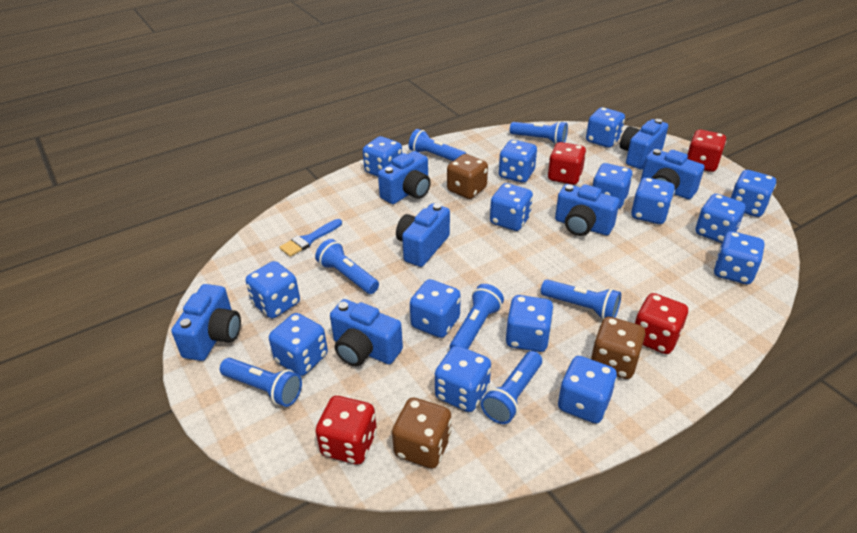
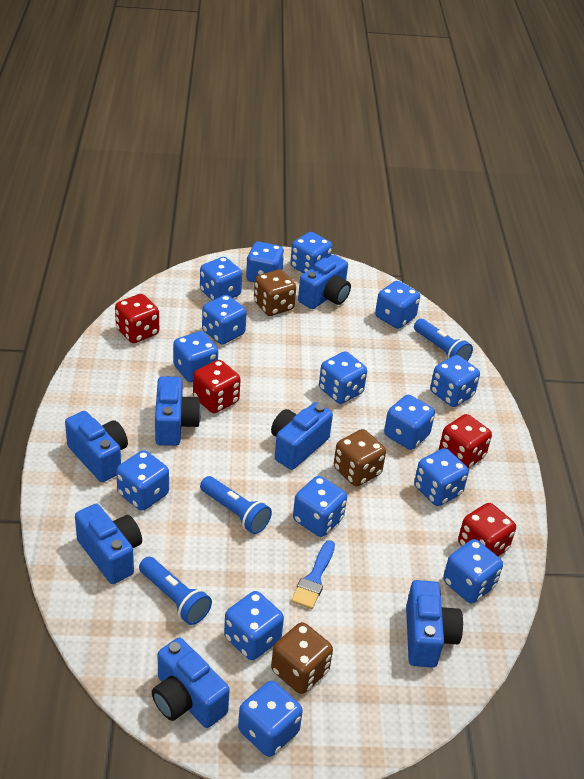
blue flashlight: [220,358,302,407] [315,239,379,294] [409,129,466,161] [450,284,504,349] [481,351,542,424] [510,121,568,144] [541,279,621,320] = 7 -> [139,557,212,625] [200,476,272,534] [414,319,473,361] = 3

